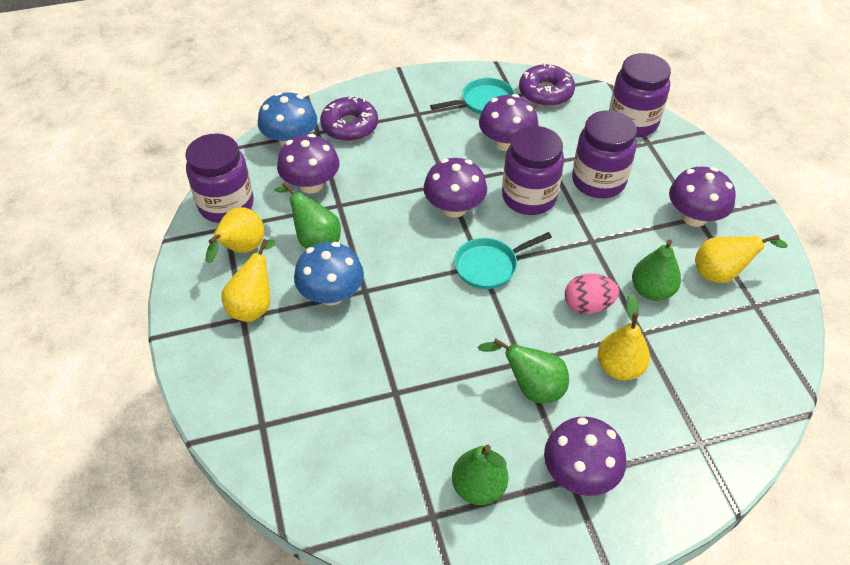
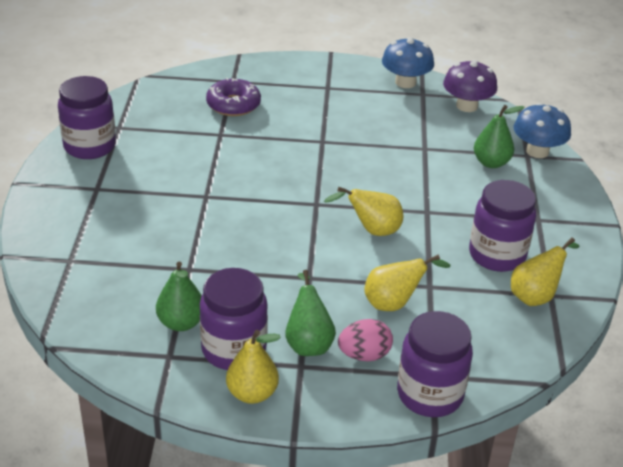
green pear: [275,182,341,249] [452,445,508,505] [478,338,569,403] [632,240,681,301] = 4 -> [156,261,202,331] [285,270,336,356] [474,105,525,168] = 3
purple donut: [320,96,378,141] [519,63,575,107] = 2 -> [206,78,261,116] = 1
purple mushroom: [277,134,339,193] [423,158,487,218] [479,94,539,151] [544,417,626,496] [669,166,736,227] = 5 -> [443,60,497,112] = 1
turquoise pan: [430,78,515,114] [454,232,552,289] = 2 -> none = 0

